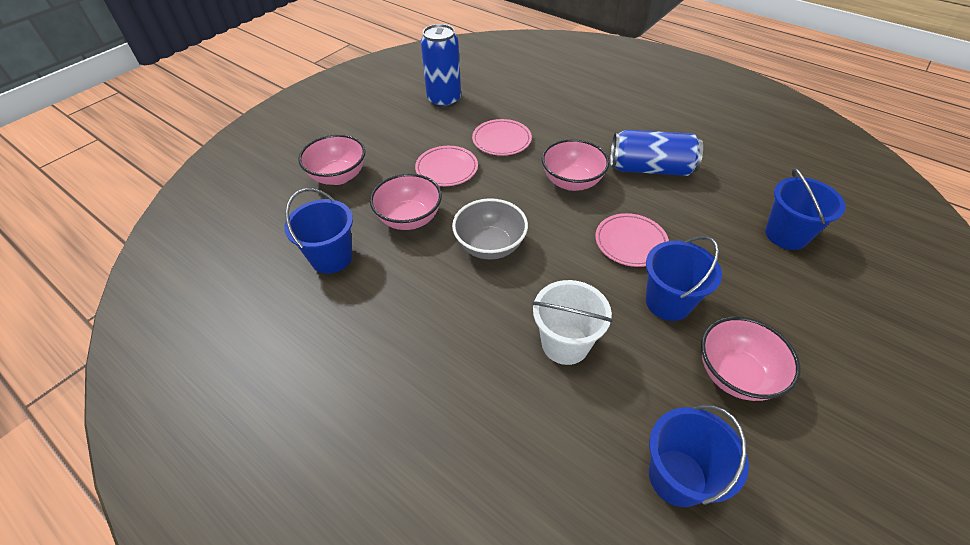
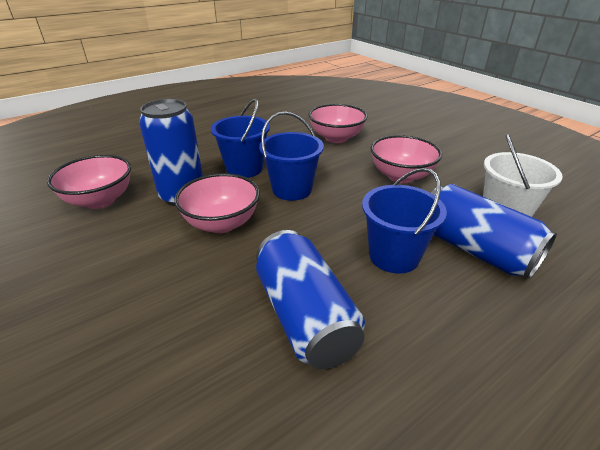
blue bucket: [284,188,353,274] [646,236,722,321] [649,405,749,507] [765,168,846,250] = 4 -> [211,99,270,178] [259,111,324,201] [362,168,447,274] = 3
blue can: [421,24,461,108] [610,130,703,176] = 2 -> [139,99,203,206] [256,230,365,369] [431,184,557,279] = 3
grey bowl: [452,198,528,259] = 1 -> none = 0
pink plate: [415,146,478,186] [472,119,532,156] [595,213,669,267] = 3 -> none = 0

